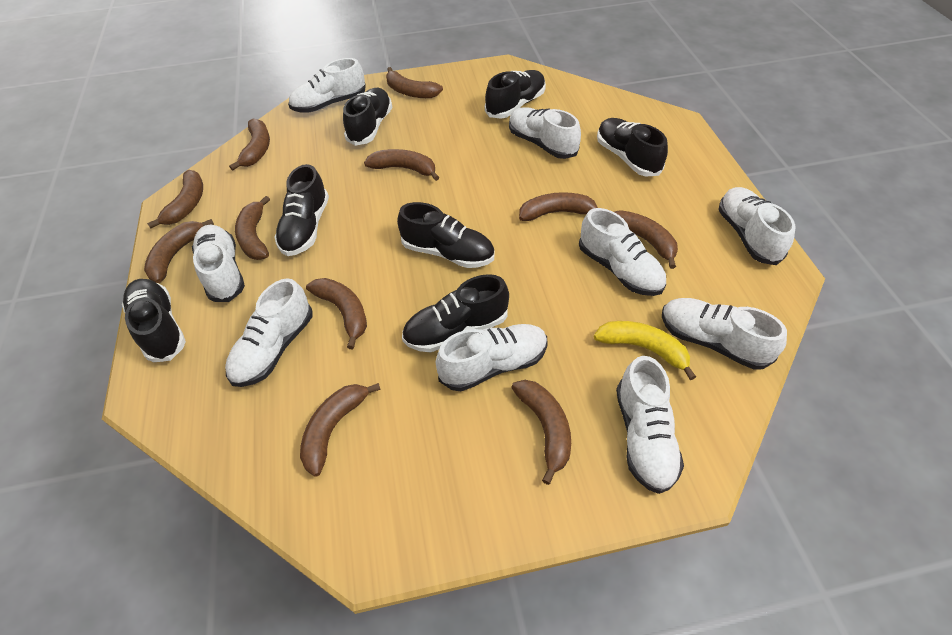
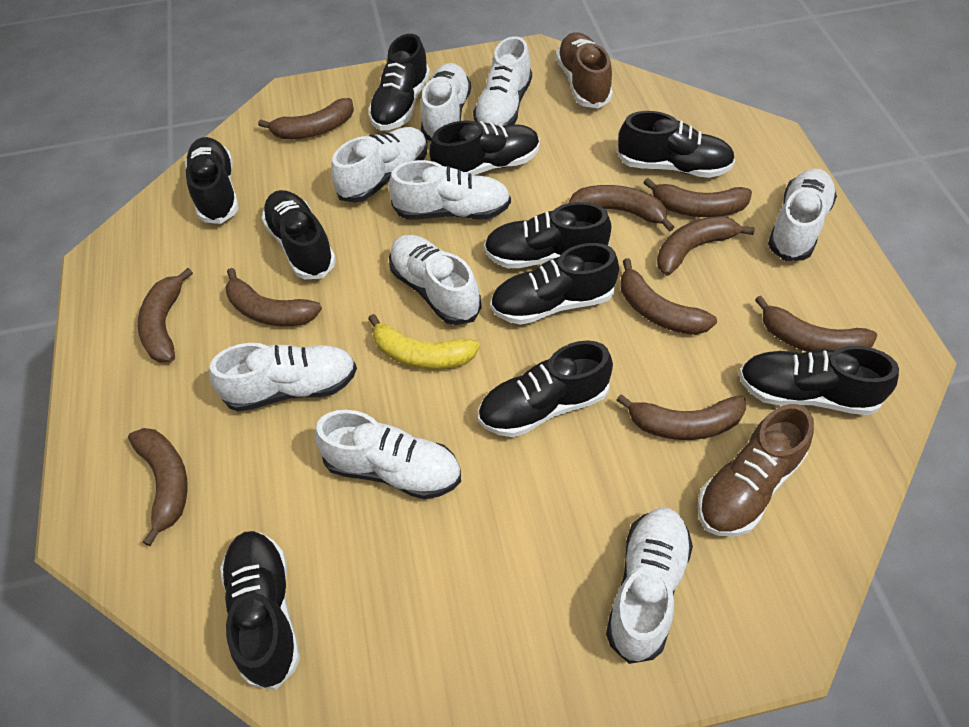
black shoe: [122,279,186,362] [274,164,329,256] [343,88,392,146] [397,202,494,268] [402,274,509,352] [485,70,546,119] [597,118,668,176] = 7 -> [185,137,239,224] [220,531,300,690] [261,190,336,279] [368,34,430,131] [429,120,540,176] [478,340,613,437] [484,202,611,268] [490,243,619,325] [617,111,735,178] [739,346,899,415] = 10
brown banana: [144,219,214,283] [147,170,203,229] [229,118,270,171] [235,196,270,260] [300,383,381,477] [306,278,367,349] [364,149,439,181] [386,67,443,98] [511,380,571,485] [519,192,598,221] [614,210,678,269] = 11 -> [128,428,188,546] [138,268,193,363] [225,268,322,326] [258,98,354,139] [568,185,674,232] [616,394,746,440] [621,258,717,335] [644,178,752,217] [657,216,755,276] [755,296,877,352] = 10
brown shoe: none = 0 -> [556,32,613,108] [698,404,814,536] = 2

